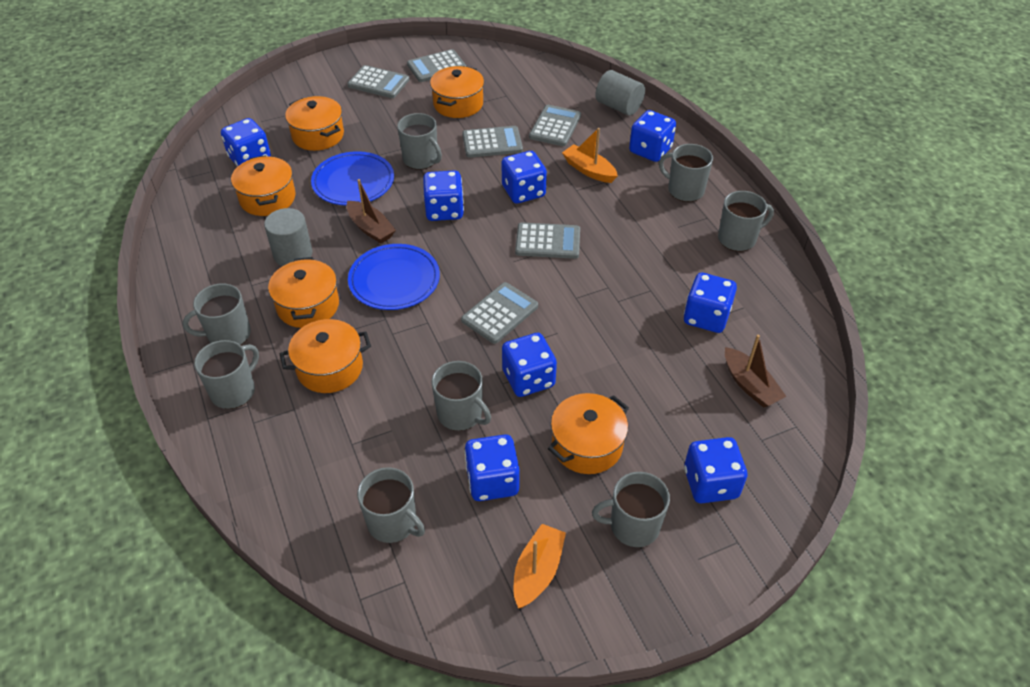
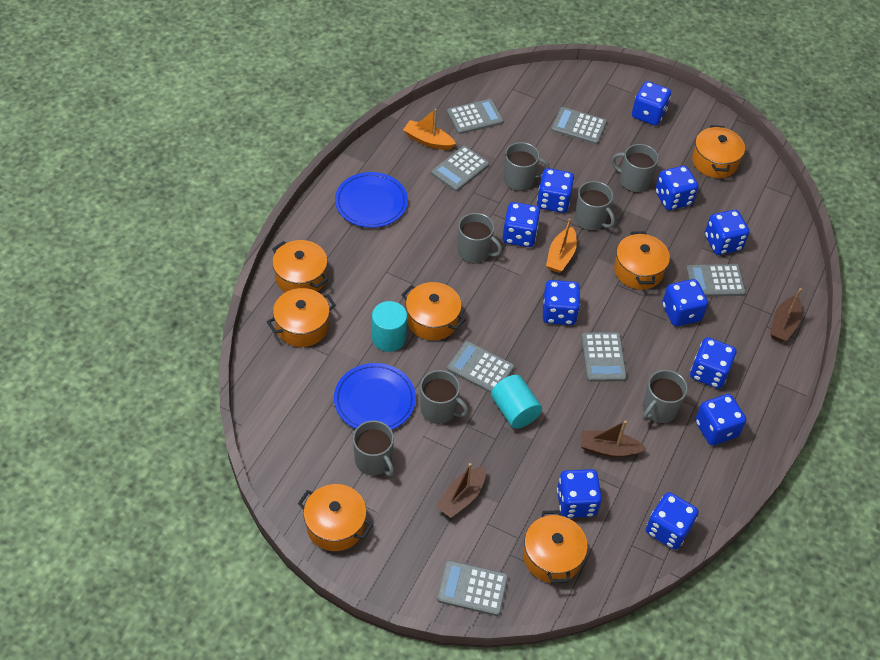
blue dice: [221,118,271,167] [423,170,464,221] [465,434,520,501] [501,151,547,204] [502,333,557,397] [629,110,676,162] [684,273,737,333] [684,437,747,503] = 8 -> [502,202,540,247] [537,168,574,213] [543,280,580,325] [557,469,602,518] [632,81,671,126] [646,492,699,550] [655,165,698,210] [662,279,708,326] [690,337,736,389] [695,394,746,446] [705,210,750,255] = 11
brown boat: [346,179,396,244] [725,335,786,408] = 2 -> [436,463,486,518] [580,421,647,457] [770,288,802,342] = 3
grey calculator: [347,65,409,98] [407,49,467,82] [461,282,538,344] [462,126,523,158] [515,222,580,259] [529,105,581,146] = 6 -> [431,146,489,191] [437,560,508,616] [447,99,504,134] [447,341,514,393] [551,107,607,144] [581,332,627,382] [686,264,746,297] = 7
grey cylinder: [264,208,313,266] [595,70,645,116] = 2 -> none = 0
grey mug: [183,284,251,345] [194,340,259,409] [357,467,425,543] [397,113,442,170] [431,361,491,431] [592,472,670,547] [659,144,713,202] [718,191,774,252] = 8 -> [353,421,394,476] [420,370,469,424] [458,213,502,264] [504,142,549,191] [575,181,615,231] [612,144,659,193] [643,370,688,423] = 7
orange pot: [231,155,296,216] [268,257,339,328] [280,319,371,393] [285,96,344,151] [430,66,484,118] [548,393,629,474] = 6 -> [267,288,336,347] [272,240,329,292] [298,484,373,551] [402,282,466,341] [523,510,588,583] [614,232,670,290] [692,125,745,178] = 7
turquoise cylinder: none = 0 -> [372,301,407,352] [491,375,542,429] = 2

